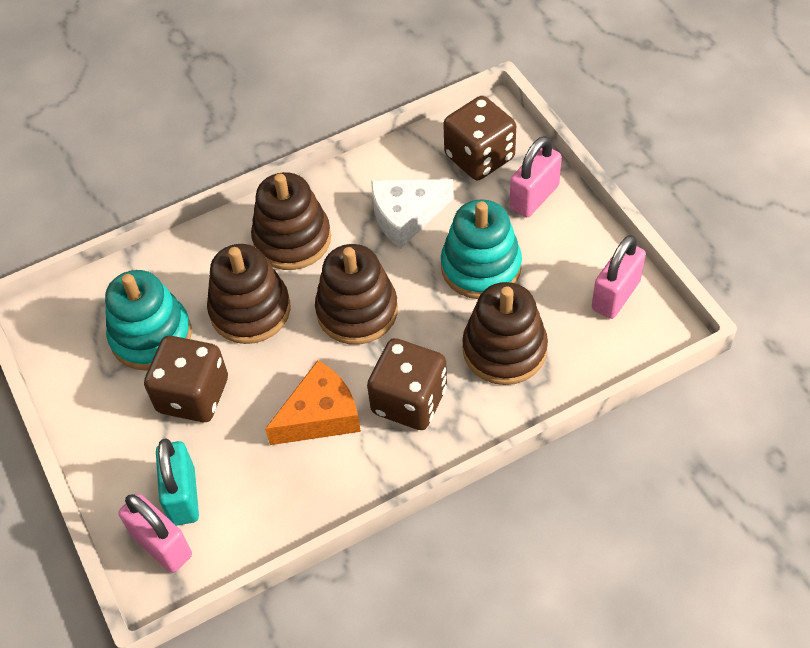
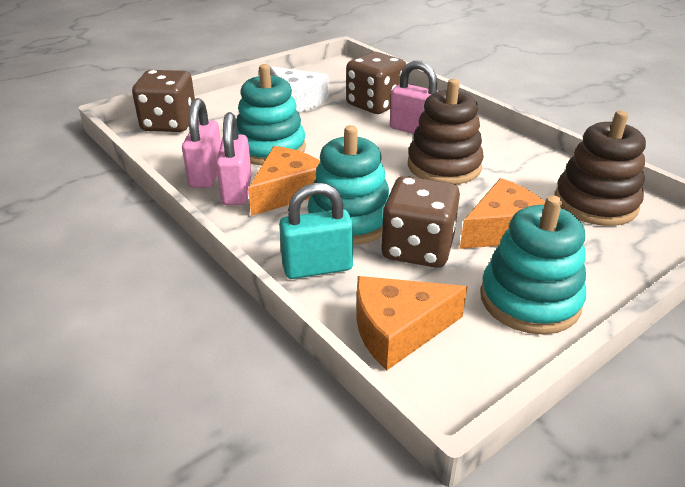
brown stacking toy: [207,244,291,344] [251,172,331,270] [315,244,398,345] [462,282,548,385] = 4 -> [408,79,484,184] [555,111,646,226] = 2
orange cheese: [265,360,361,445] = 1 -> [248,146,321,216] [356,276,467,370] [460,178,545,249] = 3
turquoise stacking toy: [105,270,192,371] [441,199,522,299] = 2 -> [236,64,306,165] [308,125,389,245] [480,195,586,335] = 3

